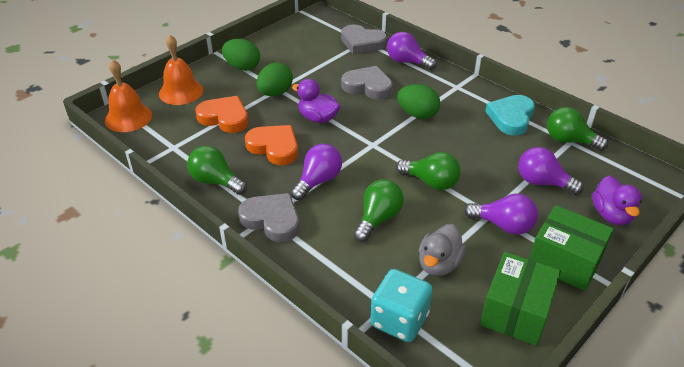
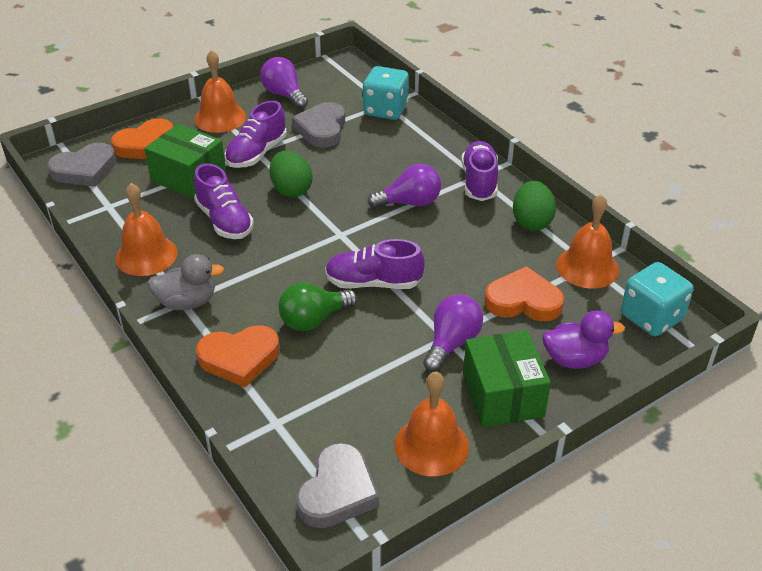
green egg: [222,39,260,71] [257,62,293,96] [397,84,440,119] = 3 -> [270,151,312,198] [513,181,556,231] = 2
green light bulb: [187,146,247,195] [354,179,404,242] [396,152,461,190] [547,107,608,151] = 4 -> [278,282,357,331] = 1
orange bell: [105,60,152,132] [159,35,203,105] = 2 -> [115,183,177,276] [194,50,246,133] [395,372,469,476] [556,194,619,289] = 4
orange heart: [195,96,248,133] [245,125,298,165] = 2 -> [111,118,174,159] [196,325,280,387] [484,266,564,321] = 3
purple duck: [292,79,341,123] [592,176,642,225] = 2 -> [542,310,625,369] = 1
purple light bulb: [291,144,342,200] [387,32,437,70] [464,194,538,235] [518,147,584,195] = 4 -> [260,57,308,109] [368,164,441,208] [423,295,483,372] = 3
purple shoe: none = 0 -> [194,164,254,239] [225,101,287,168] [325,239,425,289] [461,141,498,201] = 4
turquoise dice: [370,269,433,342] = 1 -> [363,66,409,120] [621,262,693,336] = 2
turquoise heart: [485,95,535,136] = 1 -> none = 0

